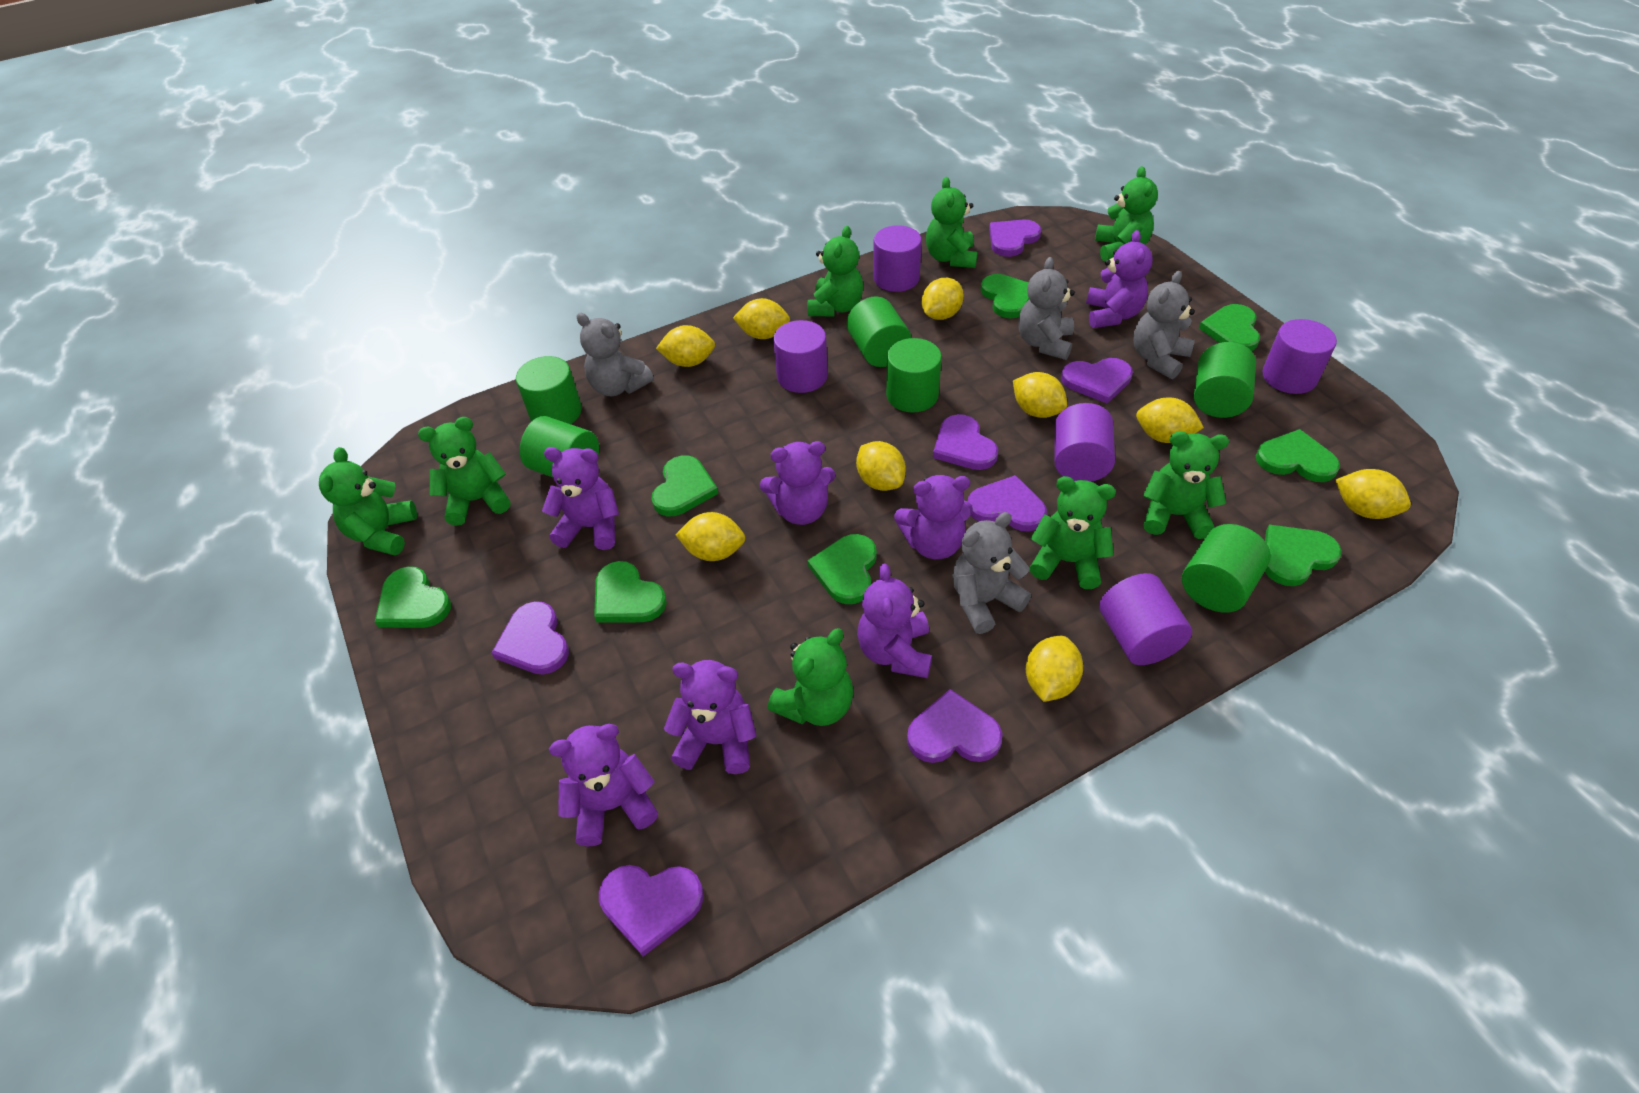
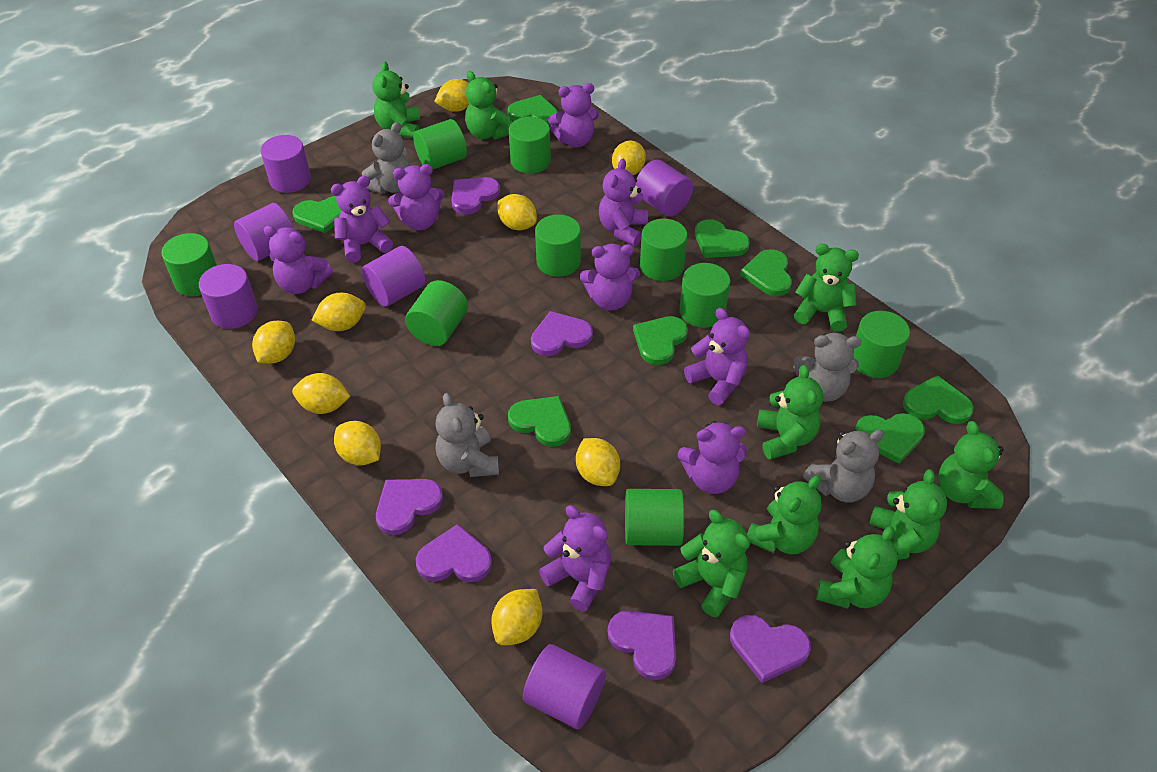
green cylinder: [516,356,582,424] [520,416,599,477] [847,296,911,367] [886,338,942,412] [1182,524,1271,613] [1194,342,1256,418] = 6 -> [162,233,217,296] [405,280,468,346] [413,119,467,169] [509,117,551,174] [535,214,581,277] [625,489,684,546] [640,219,688,281] [679,263,730,328] [853,311,910,378] = 9
green teddy bear: [319,447,417,556] [418,417,510,526] [767,628,853,726] [808,226,863,316] [926,177,978,268] [1029,476,1116,589] [1095,166,1158,261] [1143,431,1229,539] = 8 -> [372,62,420,138] [465,71,513,140] [673,510,750,617] [747,475,822,555] [757,365,823,460] [794,244,859,332] [816,526,898,609] [869,469,947,560] [939,421,1004,509] = 9
purple cylinder: [773,320,828,393] [873,225,922,292] [1055,403,1115,482] [1099,573,1192,665] [1262,319,1337,394] = 5 -> [199,264,258,329] [234,203,294,261] [261,135,311,193] [362,246,425,307] [523,644,606,729] [636,160,693,217] = 6
purple heart: [491,601,569,675] [599,865,704,957] [907,689,1002,763] [933,414,998,470] [968,475,1047,532] [989,219,1041,257] [1061,358,1133,404] = 7 -> [376,479,443,535] [416,524,492,582] [451,177,500,215] [531,311,593,356] [608,610,676,680] [730,615,811,683] = 6
purple teddy bear: [542,447,619,550] [549,724,658,847] [664,660,757,774] [760,441,835,525] [857,563,932,678] [894,475,973,559] [1086,230,1153,328] = 7 -> [263,226,333,294] [331,176,393,263] [388,164,445,230] [539,505,611,611] [548,83,599,147] [580,244,640,311] [599,159,648,246] [678,421,747,494] [684,308,750,405] = 9

